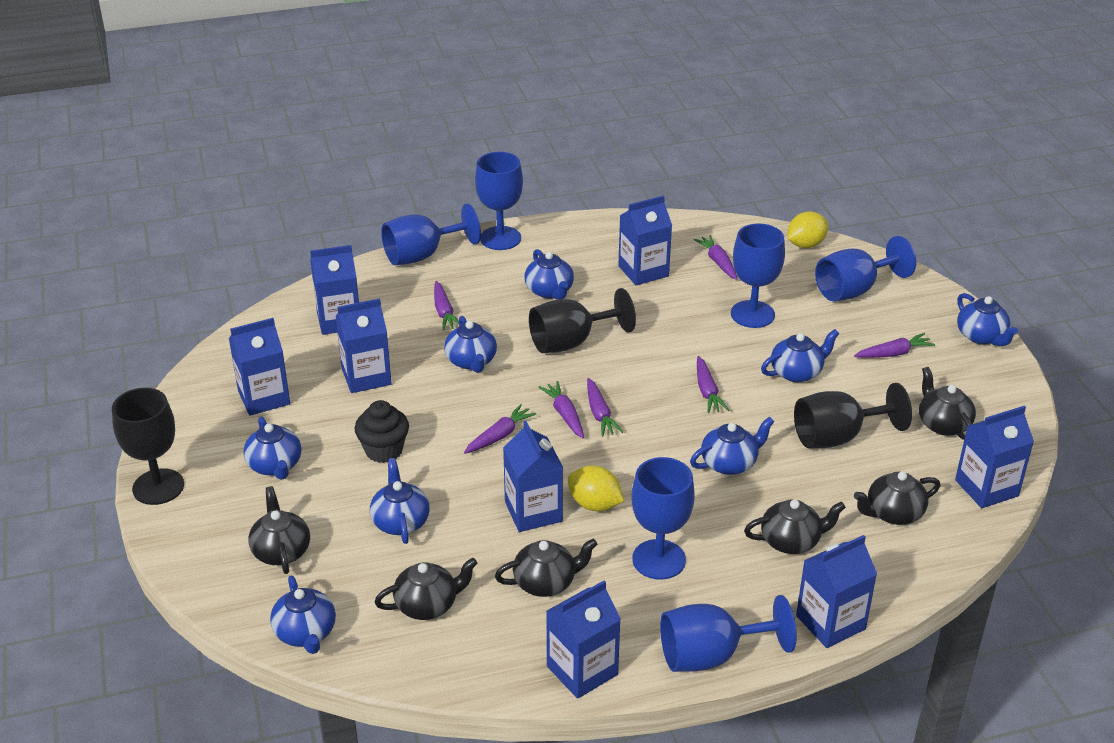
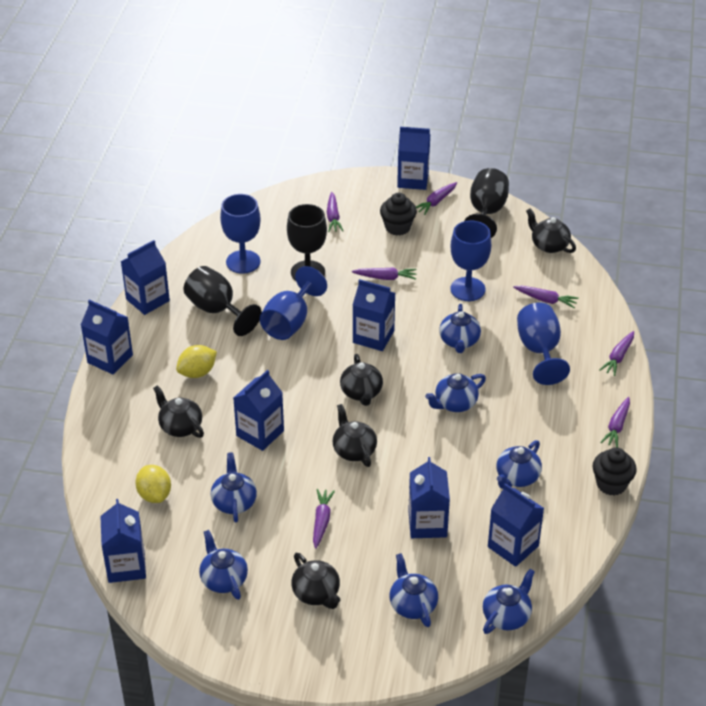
black cupcake: [354,400,409,463] = 1 -> [380,193,417,236] [593,447,637,495] = 2
black teapot: [248,486,310,574] [375,558,477,620] [495,539,597,597] [744,499,846,554] [854,471,940,525] [919,367,976,440] = 6 -> [153,385,204,438] [291,553,340,609] [333,404,377,467] [340,354,383,406] [526,208,576,253] = 5
blue goblet: [381,204,481,265] [475,152,523,250] [632,457,695,580] [660,595,797,672] [731,223,785,328] [815,236,916,301] = 6 -> [220,194,261,274] [260,266,327,340] [450,220,491,301] [517,302,570,385] = 4
blue teapot: [243,416,301,480] [270,575,336,654] [370,458,430,544] [444,316,497,373] [524,249,574,300] [690,417,775,475] [761,329,840,382] [957,293,1018,346] = 8 -> [199,530,248,600] [211,452,257,523] [389,553,438,627] [425,373,486,412] [439,304,481,353] [483,569,535,634] [496,440,542,489] = 7

